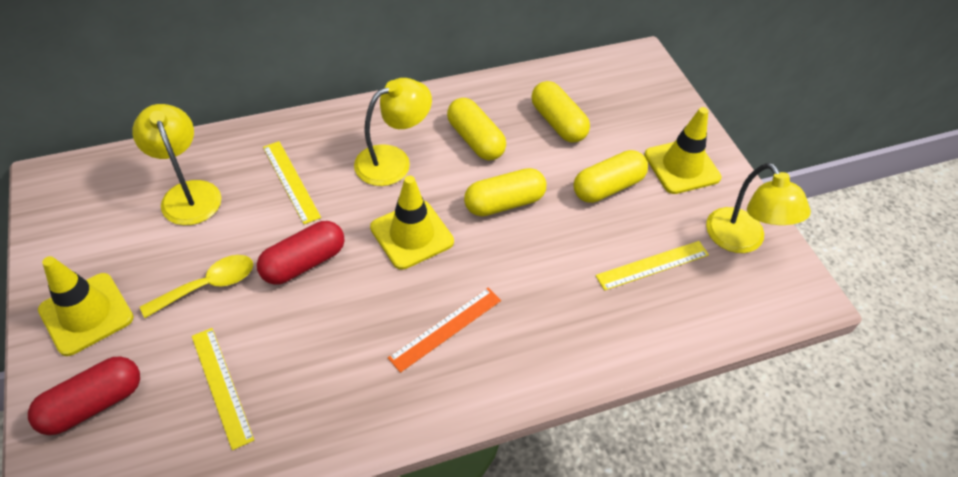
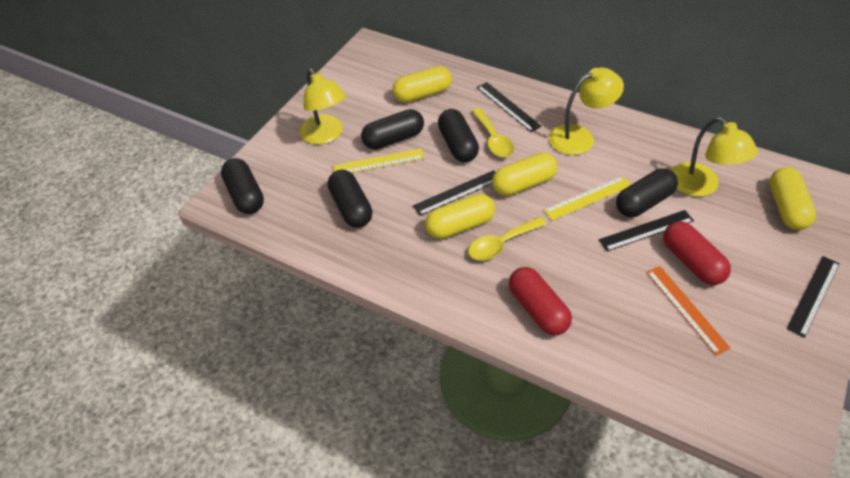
black capsule: none = 0 -> [221,158,264,214] [328,170,372,228] [361,109,424,150] [438,109,479,162] [616,168,678,217] = 5
black ruler: none = 0 -> [413,170,495,216] [477,82,542,132] [599,210,694,251] [787,256,840,338] = 4
yellow ruler: [192,328,254,450] [263,141,321,224] [595,241,709,291] = 3 -> [333,148,425,173] [543,176,631,221] = 2
yellow spoon: [140,255,253,318] = 1 -> [468,217,547,260] [472,108,514,158] = 2
yellow traffic cone: [38,256,134,356] [370,176,454,270] [644,107,721,194] = 3 -> none = 0

